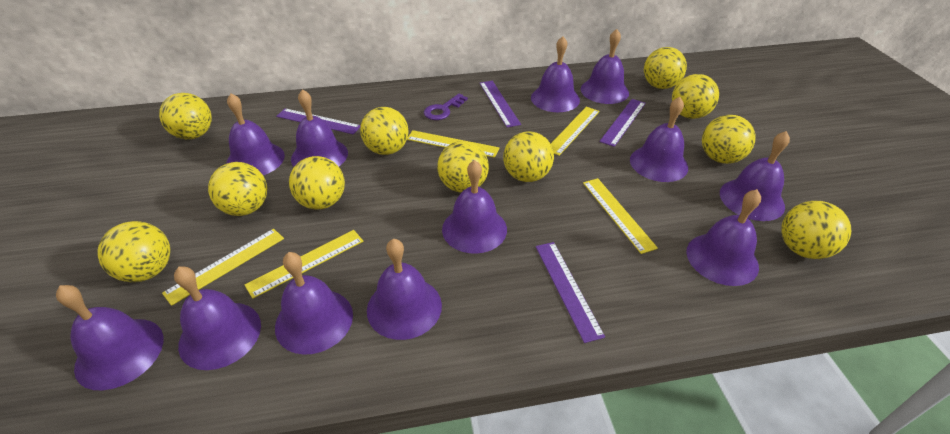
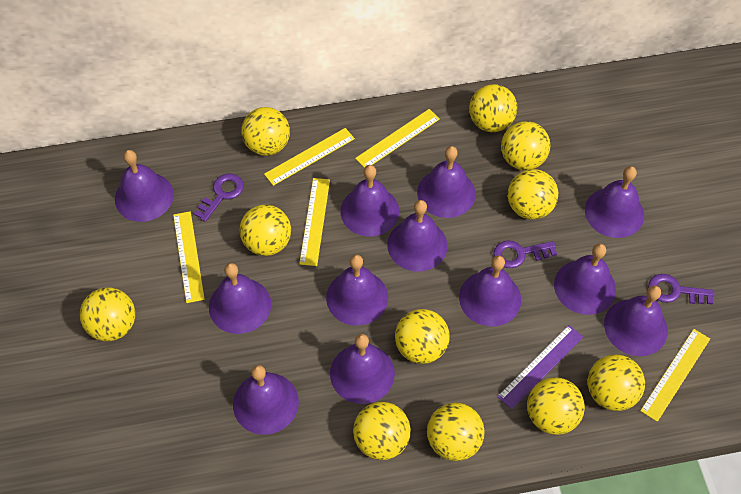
purple key: [424,93,468,120] = 1 -> [194,174,244,222] [494,240,557,268] [648,274,714,304] = 3
purple ruler: [276,108,361,134] [479,81,521,128] [536,242,605,343] [599,99,646,147] = 4 -> [497,325,583,410] = 1

